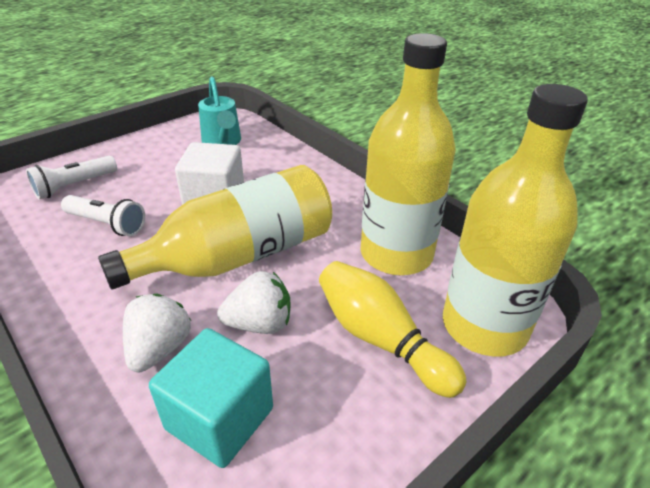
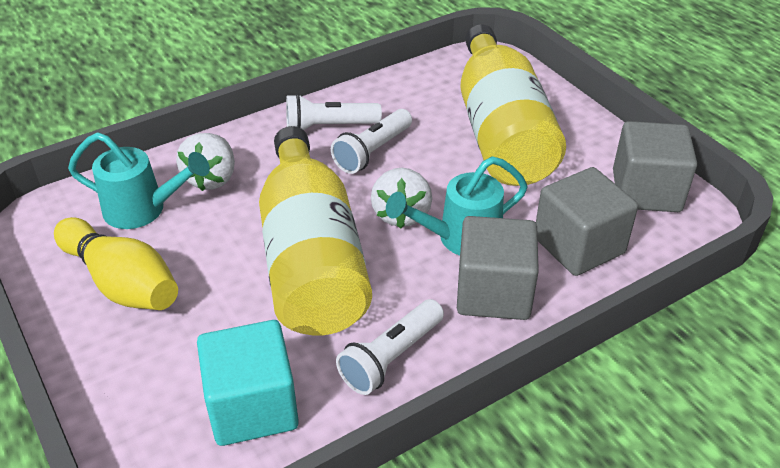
grey cube: none = 0 -> [457,216,539,320] [536,167,638,276] [613,121,697,212] = 3
turquoise watering can: [198,76,241,145] = 1 -> [68,132,210,229] [386,156,528,256] = 2
white cube: [175,142,244,205] = 1 -> none = 0
white flashlight: [26,156,117,199] [61,195,145,236] = 2 -> [286,94,382,130] [331,109,412,174] [336,299,444,395] = 3
yellow bottle: [98,165,332,289] [360,33,456,275] [443,84,588,357] = 3 -> [259,126,372,336] [460,24,566,186] = 2

